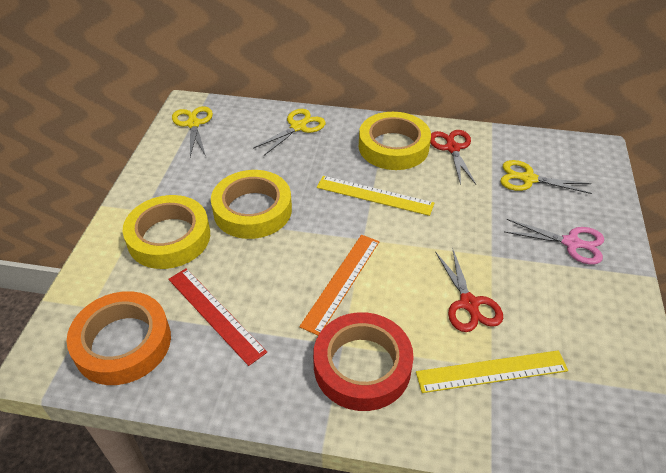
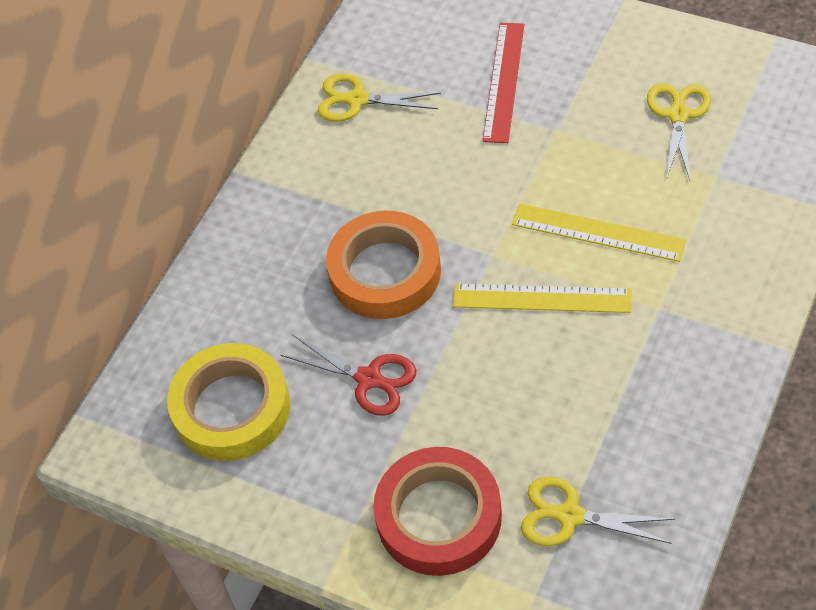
orange ruler: [299,235,379,335] = 1 -> none = 0
pink scissors: [504,219,604,265] = 1 -> none = 0
red scissors: [430,130,476,185] [435,248,503,332] = 2 -> [281,335,416,416] = 1
yellow tape: [123,195,210,269] [211,170,292,239] [359,112,431,170] = 3 -> [167,343,290,461] = 1

